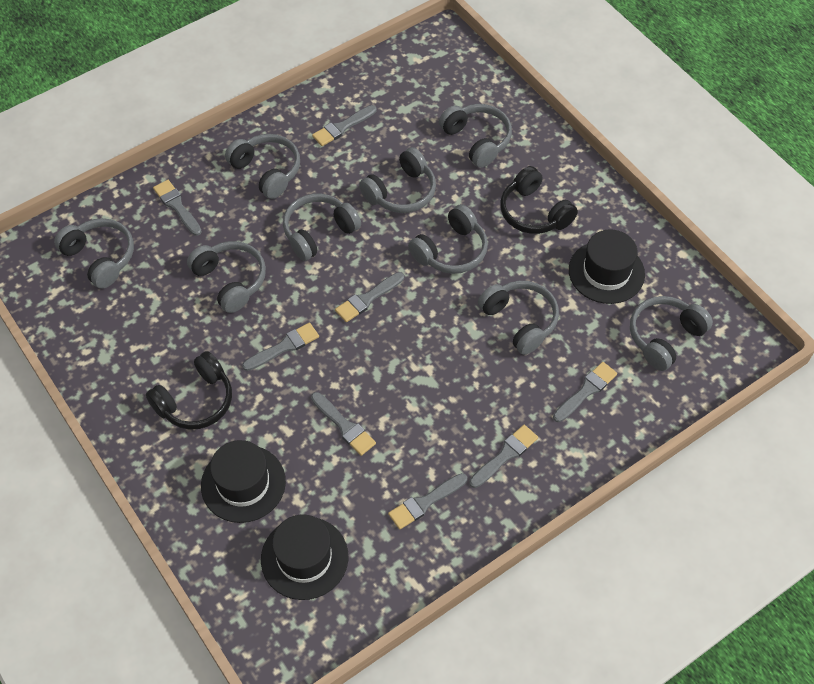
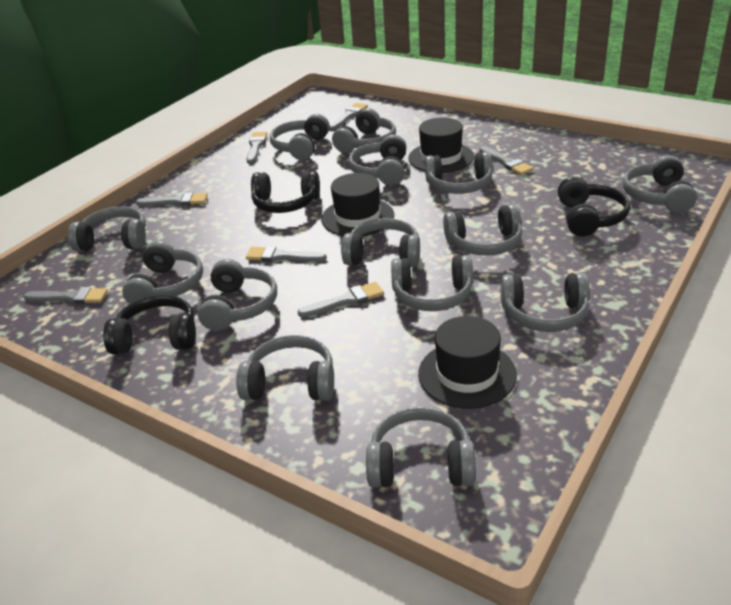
black headphones: [146,351,232,430] [500,166,578,234] = 2 -> [103,295,196,354] [251,171,320,213] [558,176,630,237] = 3
grey brush: [153,180,202,236] [242,323,319,371] [311,392,376,456] [312,105,377,146] [335,272,404,322] [388,473,467,530] [469,425,538,488] [553,362,617,422] = 8 -> [24,287,108,304] [136,192,208,206] [246,132,267,164] [246,246,327,262] [298,282,384,317] [329,103,368,130] [479,146,534,175] = 7
grey headphones: [54,218,134,289] [187,241,266,313] [225,134,300,199] [283,194,361,261] [359,147,436,213] [408,204,488,274] [439,104,512,168] [478,281,559,355] [630,296,713,371] = 9 -> [68,207,146,251] [122,241,203,304] [198,259,277,331] [236,335,334,401] [270,114,330,160] [332,108,396,153] [341,218,420,267] [348,135,407,185] [366,407,476,488] [391,255,473,311] [425,152,493,194] [443,204,522,256] [501,273,590,332] [623,155,697,213] = 14

